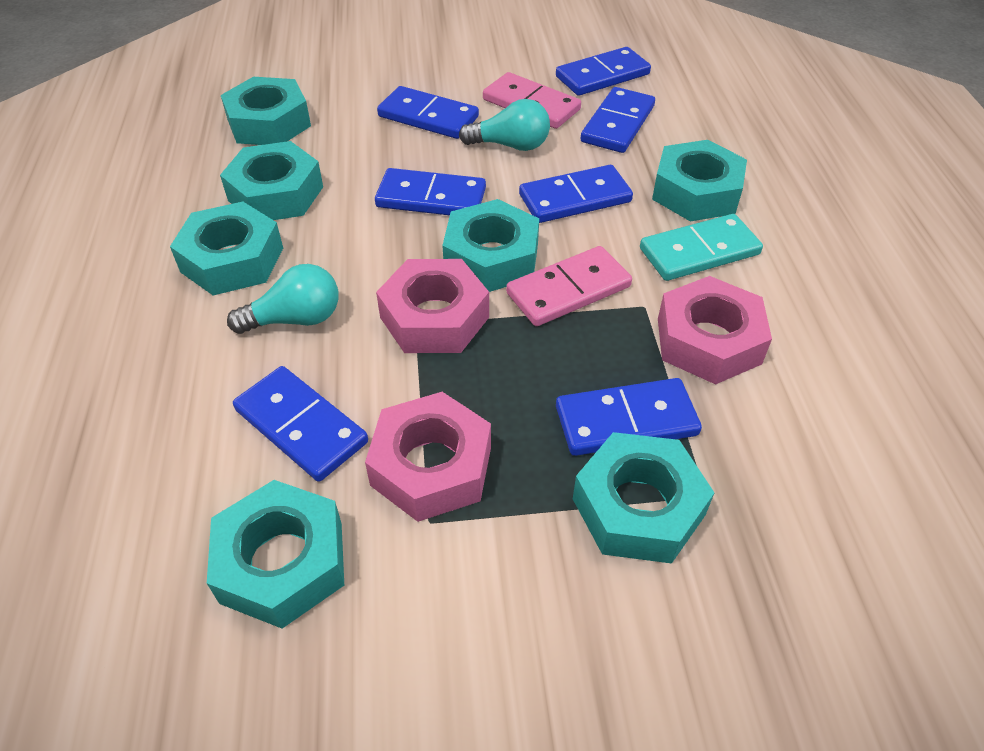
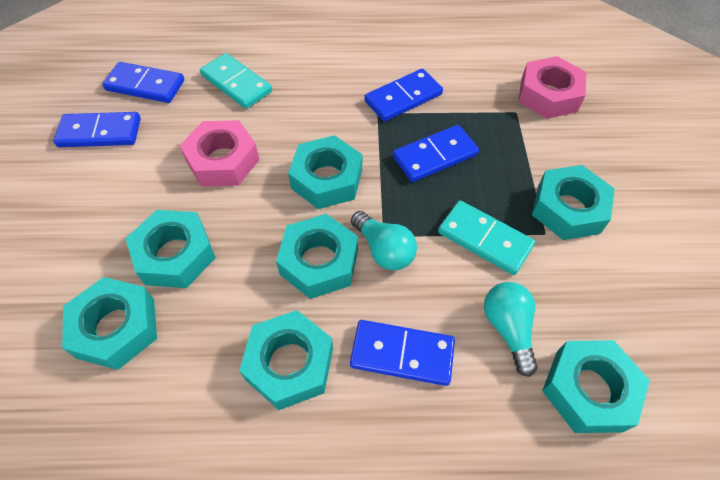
blue domino: [233,366,368,482] [375,168,486,215] [377,86,479,139] [519,165,633,223] [556,47,651,96] [556,378,702,456] [581,87,655,153] = 7 -> [54,112,141,147] [102,62,184,103] [350,320,455,386] [364,69,443,122] [393,125,479,182] = 5
pink domino: [483,72,581,129] [506,246,632,326] = 2 -> none = 0
pink nut: [365,392,491,522] [376,259,489,353] [658,276,772,385] = 3 -> [180,120,259,186] [518,56,586,119] = 2
turquoise domino: [640,214,763,281] = 1 -> [200,53,272,109] [438,200,535,275] = 2

